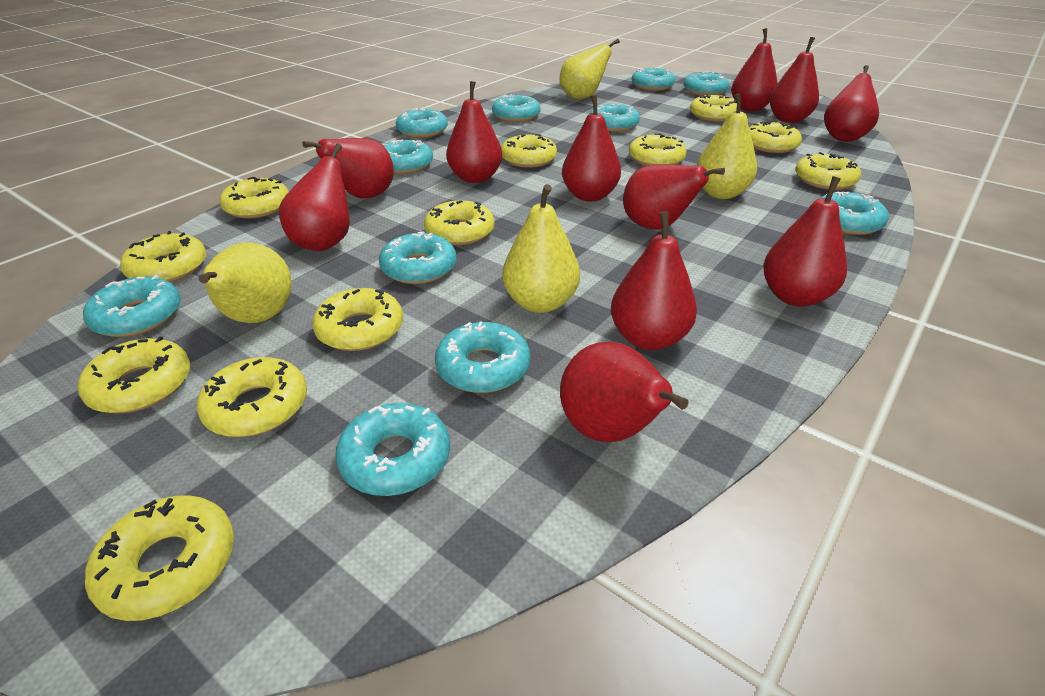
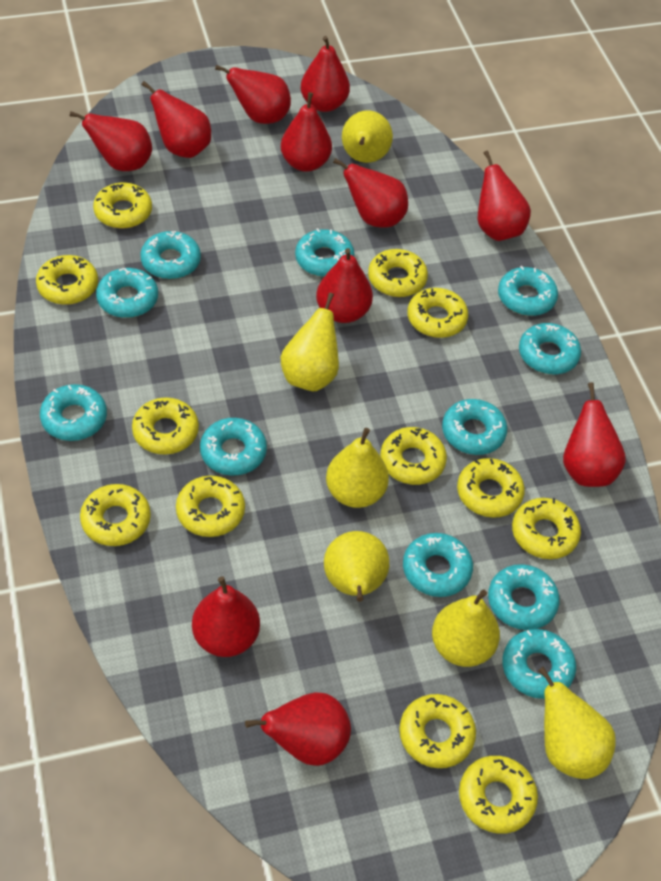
yellow pear: [199,243,292,323] [502,184,580,313] [559,39,620,99] [697,93,757,199] = 4 -> [281,293,339,391] [324,531,389,602] [326,428,389,508] [342,110,393,163] [432,589,500,667] [538,667,616,779] = 6

